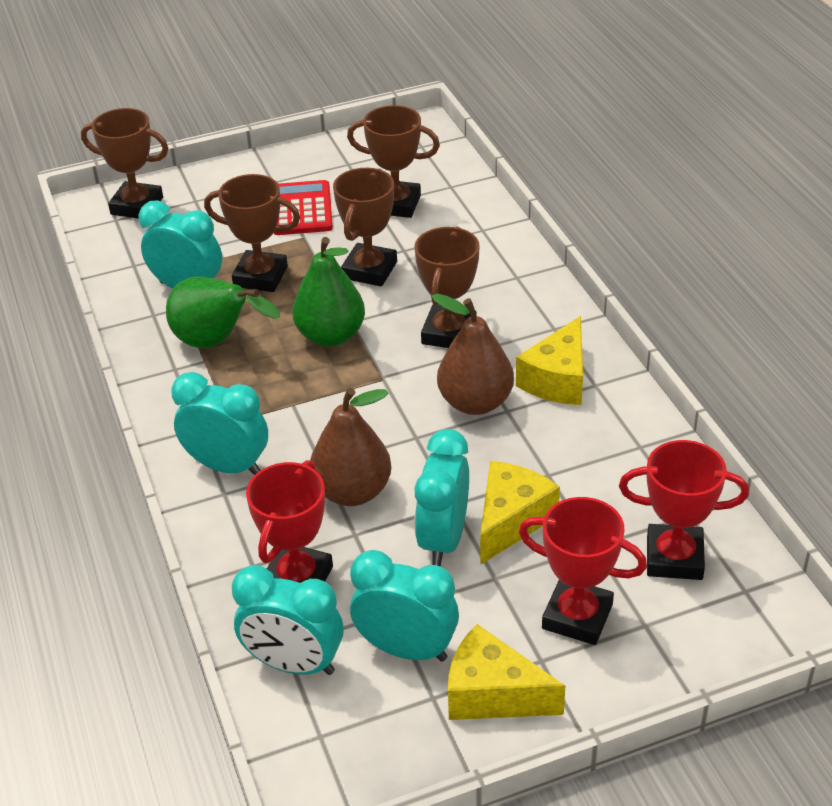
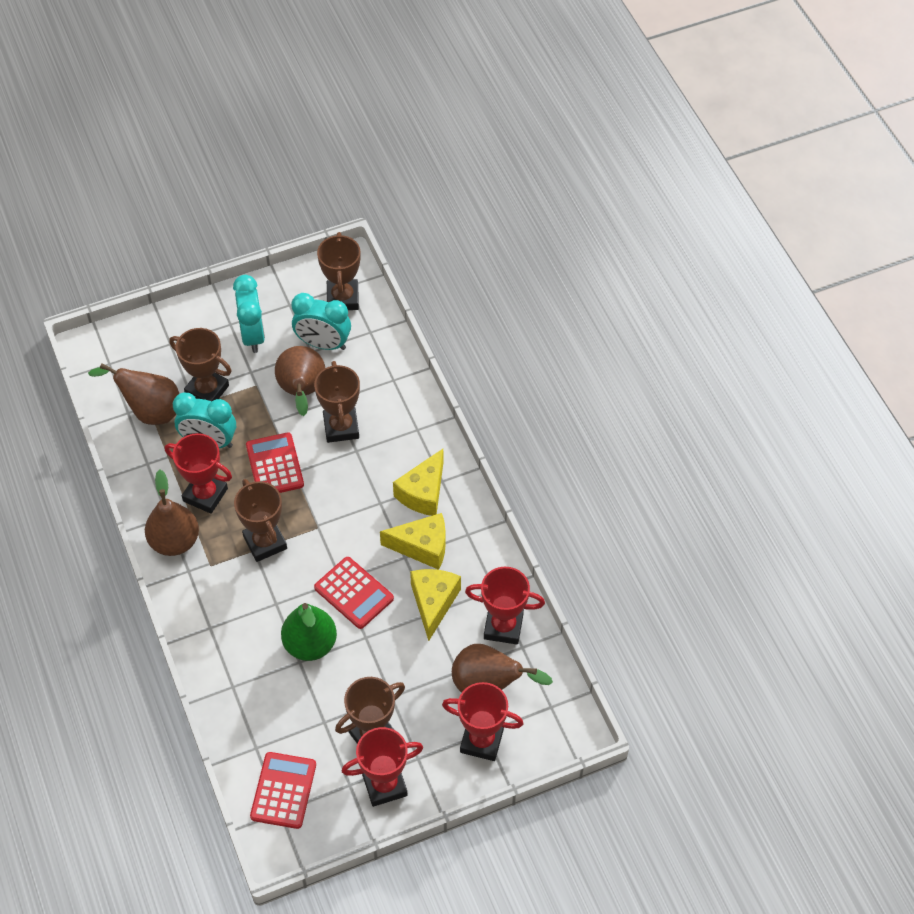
brown pear: [310,388,391,506] [432,294,514,415] = 2 -> [88,363,179,425] [145,470,199,556] [275,346,325,416] [452,644,553,693] = 4
green pear: [166,276,280,348] [292,237,365,347] = 2 -> [281,603,337,661] = 1
red calculator: [274,180,333,235] = 1 -> [246,432,304,493] [250,752,316,829] [314,557,394,629] = 3
red trophy: [246,460,333,583] [519,497,647,645] [619,440,749,580] = 3 -> [165,433,232,514] [342,727,423,807] [442,682,524,761] [465,567,545,645] = 4
turquoise clock: [139,200,222,289] [171,372,268,475] [232,565,344,675] [350,550,459,662] [414,429,469,566] = 5 -> [173,393,236,448] [233,275,265,353] [291,293,351,350] = 3

